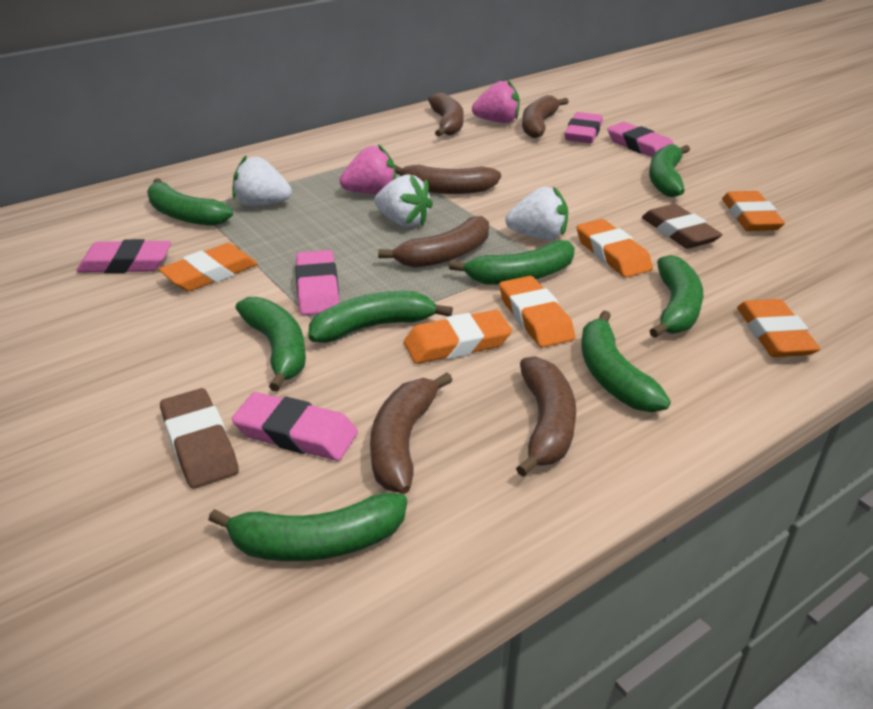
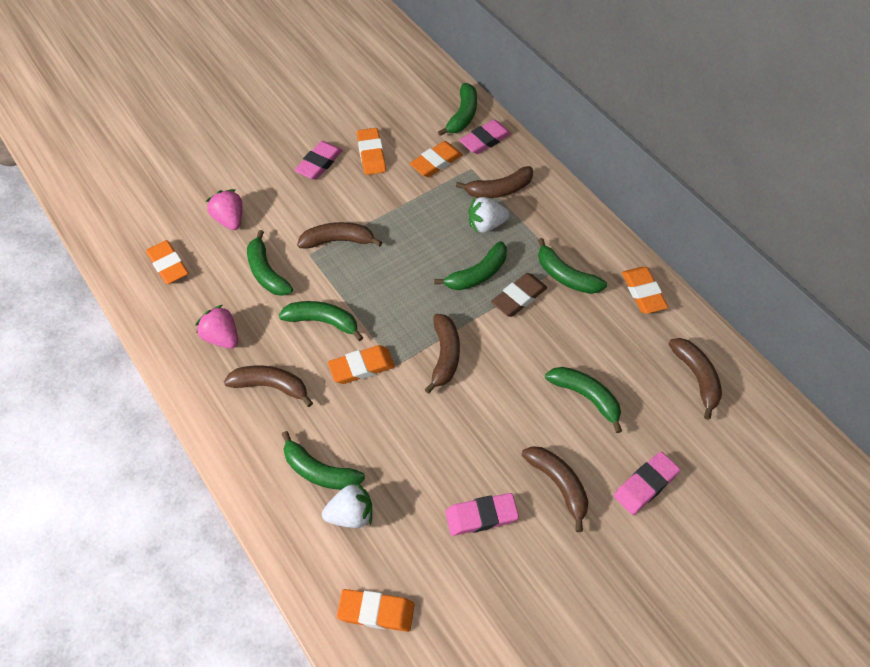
brown eraser: [160,388,239,488] [642,204,723,249] = 2 -> [491,273,547,317] = 1
green banana: [147,178,233,226] [208,493,407,561] [235,297,306,392] [308,291,453,343] [449,240,575,285] [581,311,671,412] [649,144,690,197] [650,255,703,338] = 8 -> [247,230,293,296] [279,301,363,341] [282,431,365,490] [434,241,507,290] [438,83,477,136] [538,238,607,294] [545,367,622,433] = 7
pink eraser: [76,239,171,273] [232,392,358,461] [295,250,339,315] [565,112,603,143] [607,122,674,157] = 5 -> [294,141,343,180] [445,493,519,536] [459,120,512,154] [614,452,680,515] = 4
white strawberry: [232,155,292,206] [374,175,433,227] [505,186,568,240] = 3 -> [322,482,372,528] [469,197,510,233] = 2

